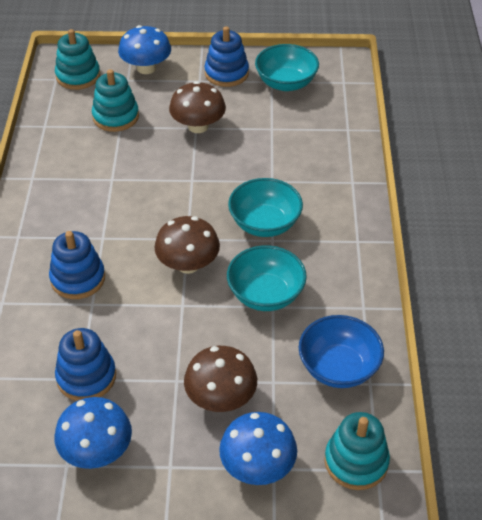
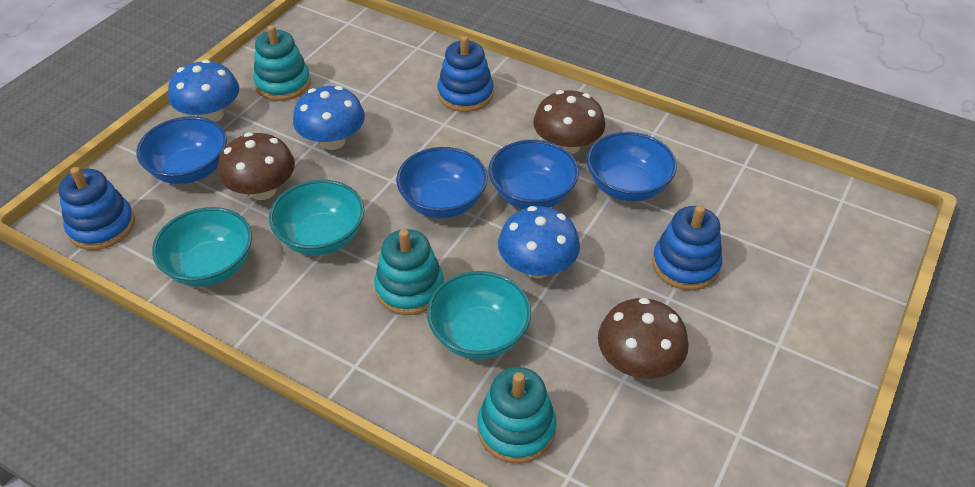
blue bowl: [299,315,384,388] = 1 -> [136,116,227,184] [396,147,488,218] [488,140,579,209] [587,132,677,201] = 4

